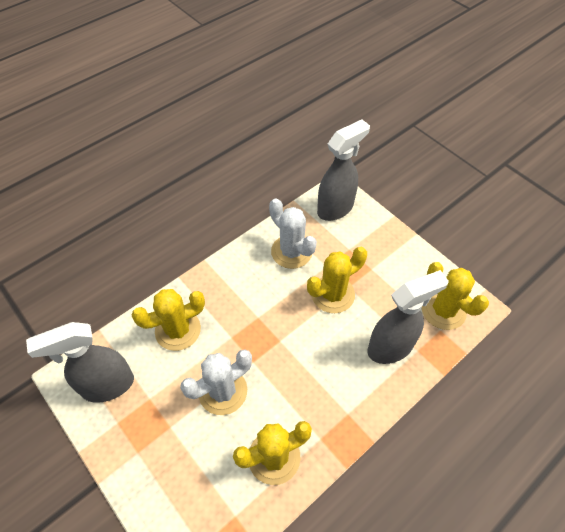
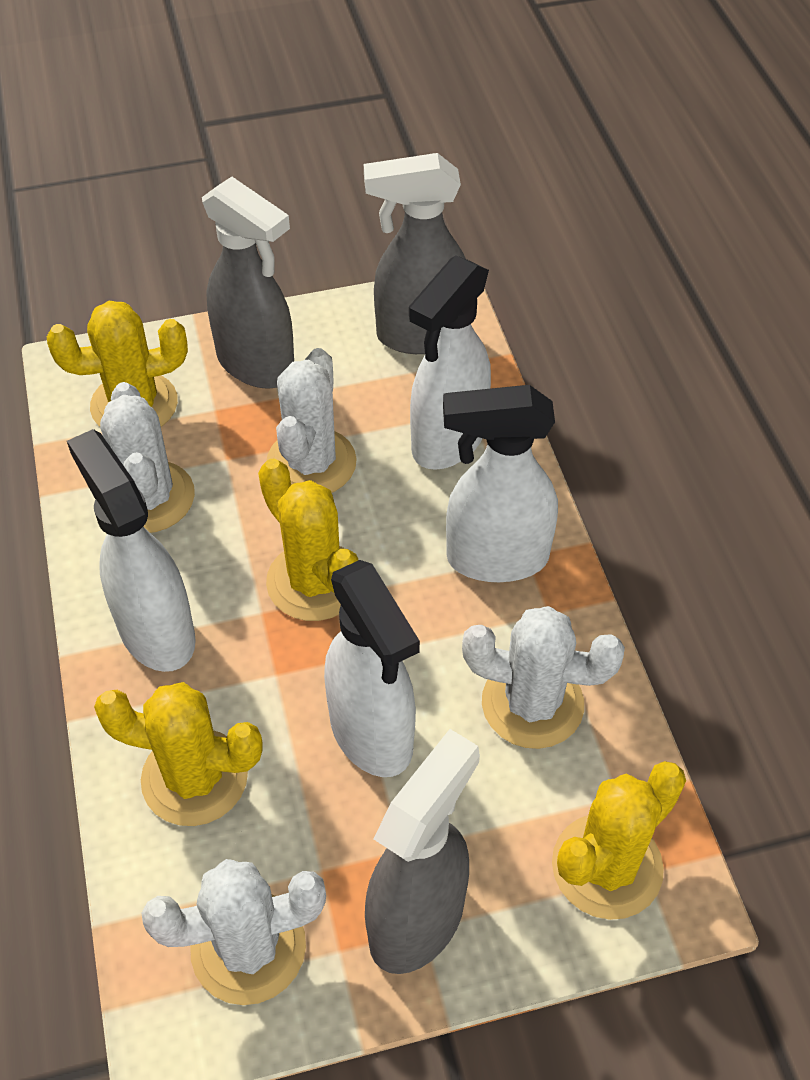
white cactus: [180,349,252,415] [269,198,317,269] = 2 -> [100,382,195,533] [141,859,326,1005] [267,348,357,493] [462,606,625,749] = 4
white spray bottle: none = 0 -> [67,429,196,672] [324,560,420,777] [409,256,491,470] [443,385,558,582] = 4

